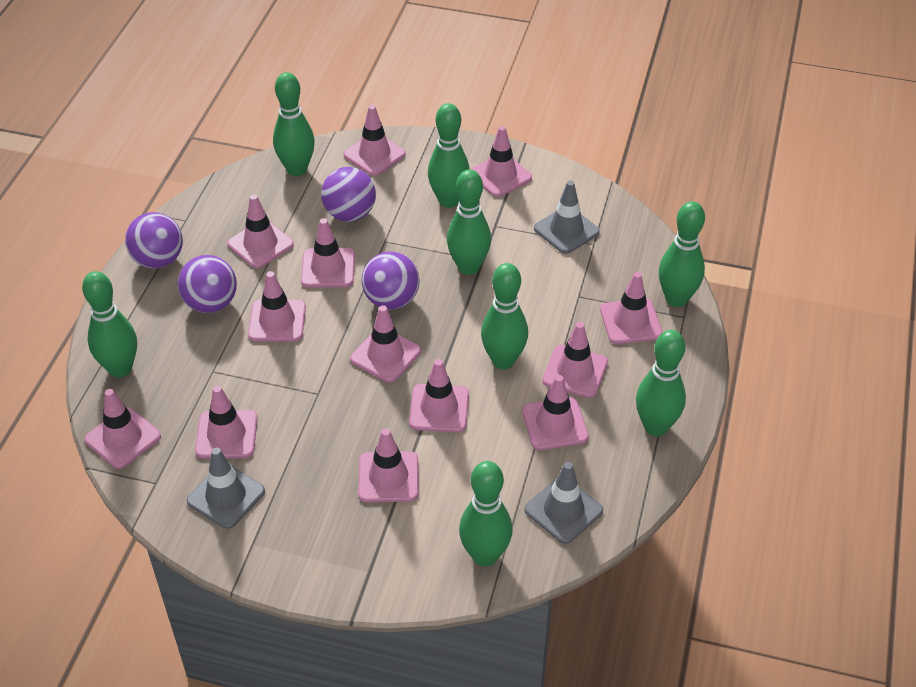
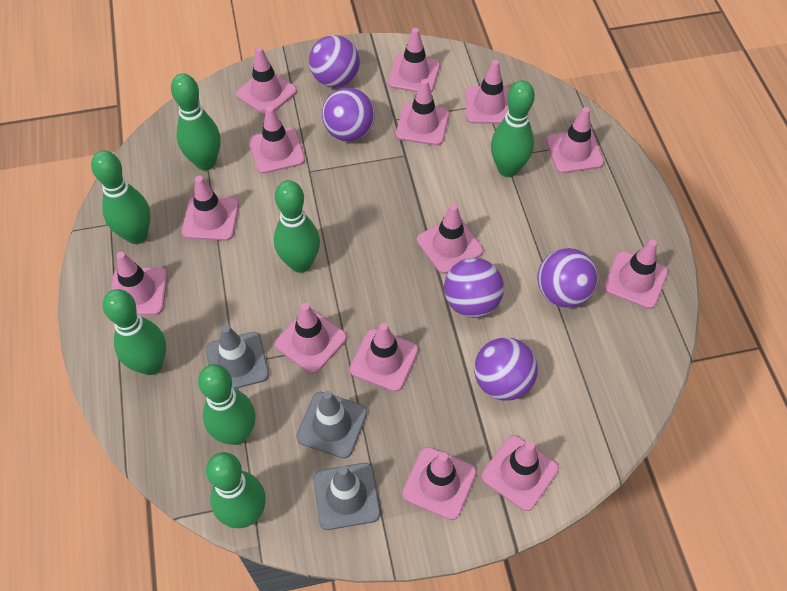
green bowling pin: [82,271,137,378] [273,72,315,176] [428,103,470,208] [447,169,491,275] [459,461,513,567] [481,263,528,369] [636,330,686,436] [659,201,705,307] = 8 -> [91,150,151,244] [103,289,166,375] [171,73,220,170] [198,364,255,445] [206,452,266,528] [274,180,320,273] [491,80,535,177] = 7
pink traffic cone: [85,389,161,469] [195,385,258,459] [227,194,294,268] [248,271,306,342] [301,218,355,288] [343,105,406,176] [350,305,421,383] [358,428,418,502] [409,359,469,433] [471,126,532,197] [522,375,589,450] [542,322,608,398] [600,272,663,344] = 13 -> [111,252,168,315] [182,176,239,241] [236,47,297,116] [249,106,305,174] [275,303,347,374] [350,323,419,392] [388,28,440,93] [396,79,449,145] [402,447,477,520] [417,204,483,274] [466,60,510,124] [482,435,559,511] [546,107,604,173] [604,239,668,309] = 14
purple ball: [125,212,183,269] [178,255,237,313] [321,167,376,222] [362,252,420,309] = 4 -> [309,35,360,88] [322,88,375,141] [444,258,504,318] [474,337,538,401] [537,248,598,307] = 5

